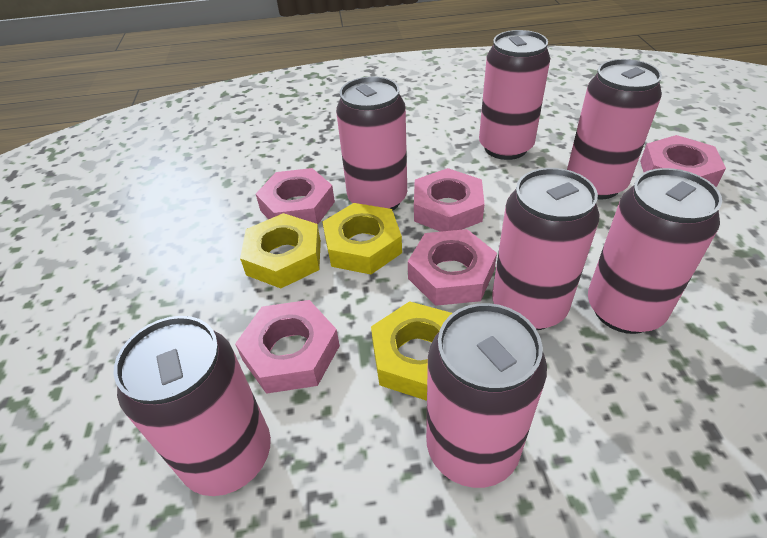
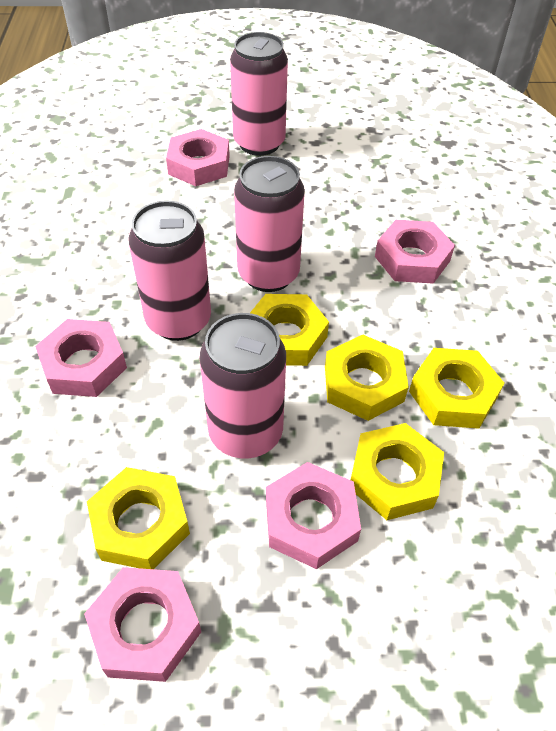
pink can: [114,316,271,496] [336,76,407,211] [426,303,547,488] [479,30,550,160] [492,168,600,330] [567,59,662,200] [588,168,722,334] = 7 -> [128,200,211,341] [199,313,286,459] [230,32,288,156] [234,156,305,292] = 4
yellow nut: [240,213,321,288] [323,203,402,274] [371,301,452,401] = 3 -> [87,467,190,569] [250,294,329,366] [325,335,409,421] [351,423,444,520] [409,348,504,429] = 5

